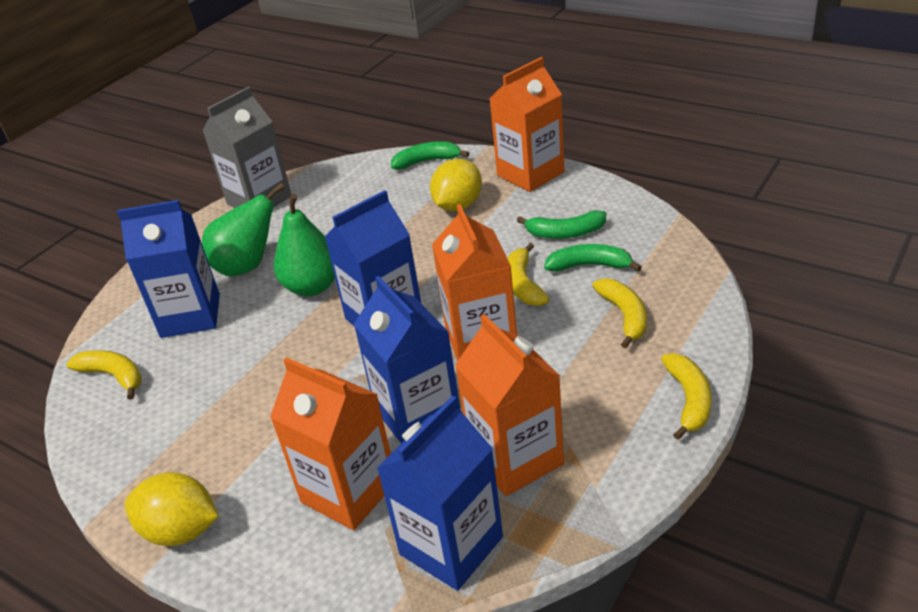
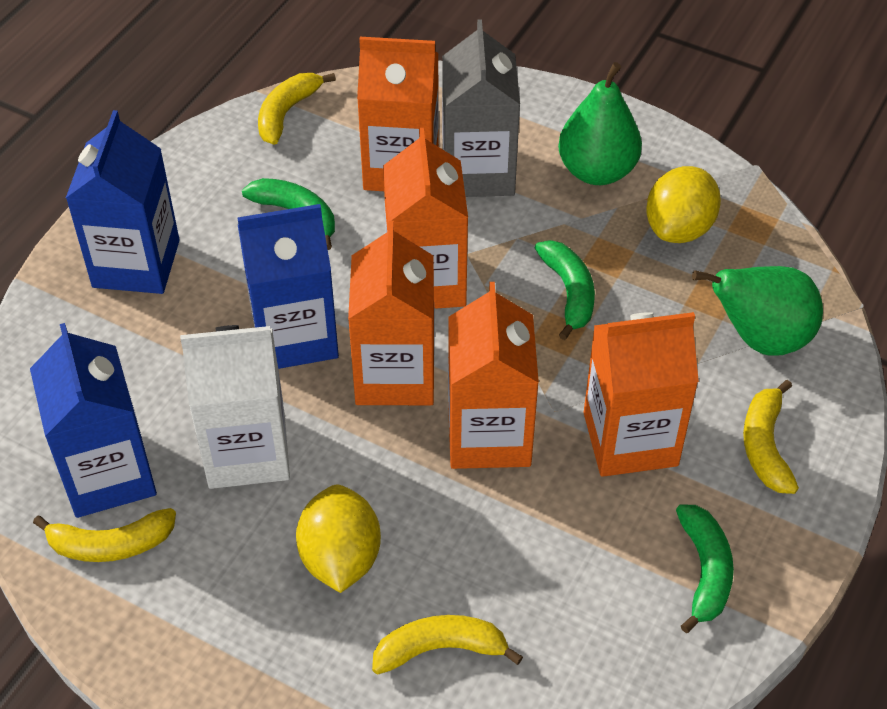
blue carton: [117,200,220,338] [325,190,421,327] [354,276,460,443] [377,396,503,591] = 4 -> [30,323,157,518] [66,110,180,294] [238,204,339,369] = 3
orange carton: [270,357,391,530] [432,204,517,361] [455,314,564,496] [489,57,564,192] = 4 -> [348,221,435,405] [357,37,439,191] [383,128,468,309] [448,282,539,469] [584,312,699,477] = 5
white carton: none = 0 -> [180,325,290,489] = 1

